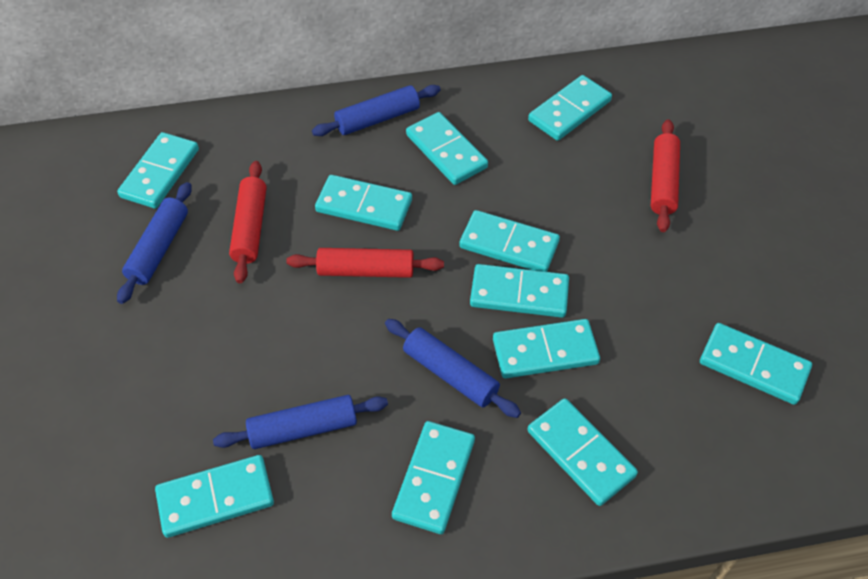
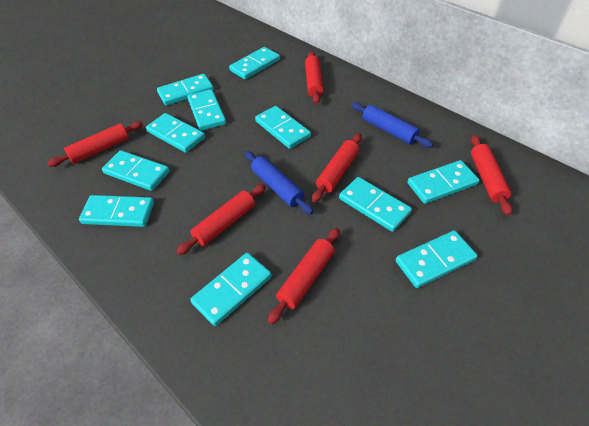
blue rolling pin: [117,182,192,304] [213,395,388,449] [312,85,441,136] [385,319,521,418] = 4 -> [245,151,313,215] [351,102,433,148] = 2
red rolling pin: [229,161,266,283] [286,248,444,278] [651,119,680,232] = 3 -> [47,121,143,167] [176,184,266,255] [268,228,340,325] [305,51,324,104] [312,133,362,202] [471,135,512,216] = 6

